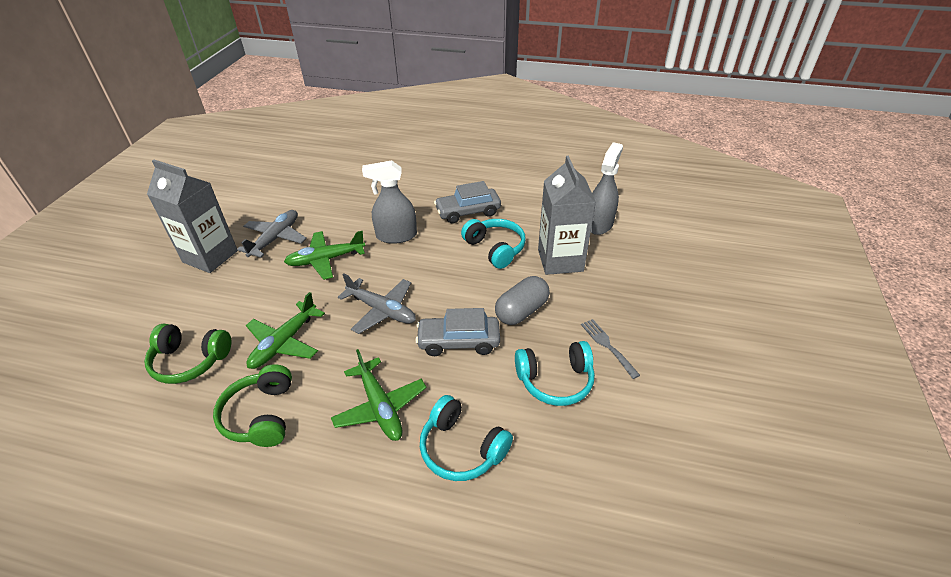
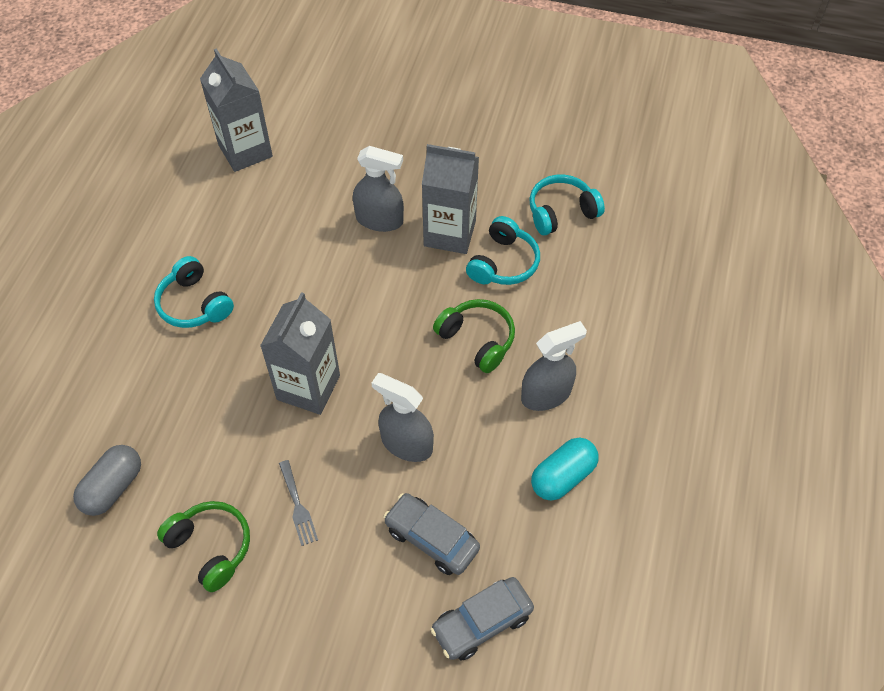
green plane: [246,292,325,369] [284,231,366,280] [331,349,426,441] = 3 -> none = 0
grey carton: [147,160,238,273] [538,156,596,275] = 2 -> [200,49,273,172] [260,292,340,415] [422,144,479,254] = 3
grey plane: [237,210,307,258] [338,273,416,334] = 2 -> none = 0
grey spray bottle: [362,161,417,244] [591,142,623,235] = 2 -> [353,146,404,232] [371,373,434,462] [521,321,587,411] = 3
turquoise capsule: none = 0 -> [531,438,598,500] = 1

